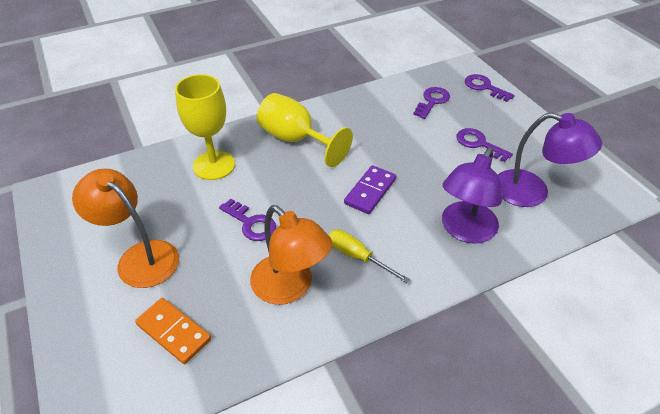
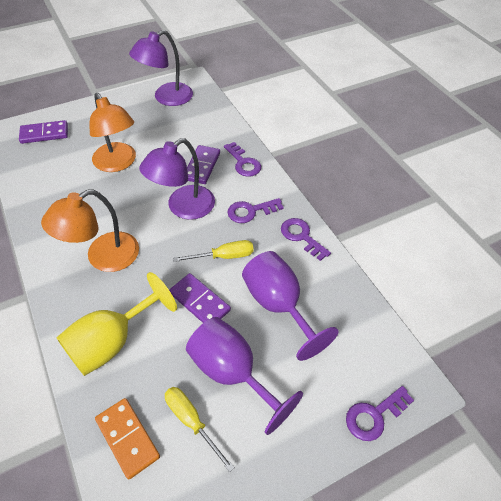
purple domino: [344,165,396,214] = 1 -> [19,120,68,144] [169,273,231,323] [187,145,220,184] = 3
purple goblet: none = 0 -> [186,317,303,435] [242,251,339,361] = 2
yellow goblet: [175,74,235,180] [257,93,353,167] = 2 -> [56,272,177,376] = 1
yellow screwdriver: [329,229,410,283] = 1 -> [165,387,235,472] [173,240,254,262] = 2

